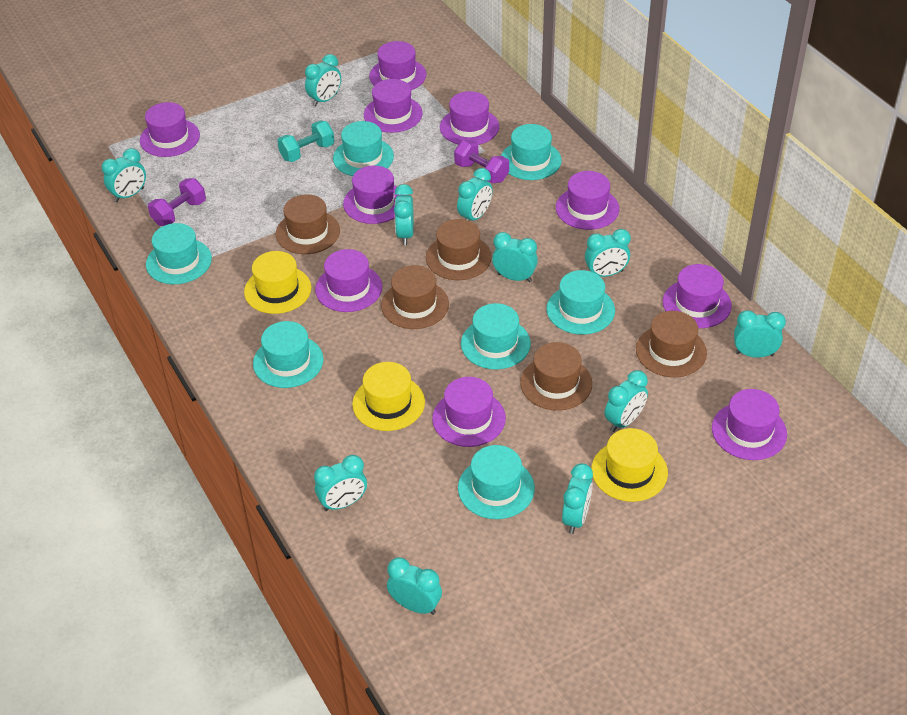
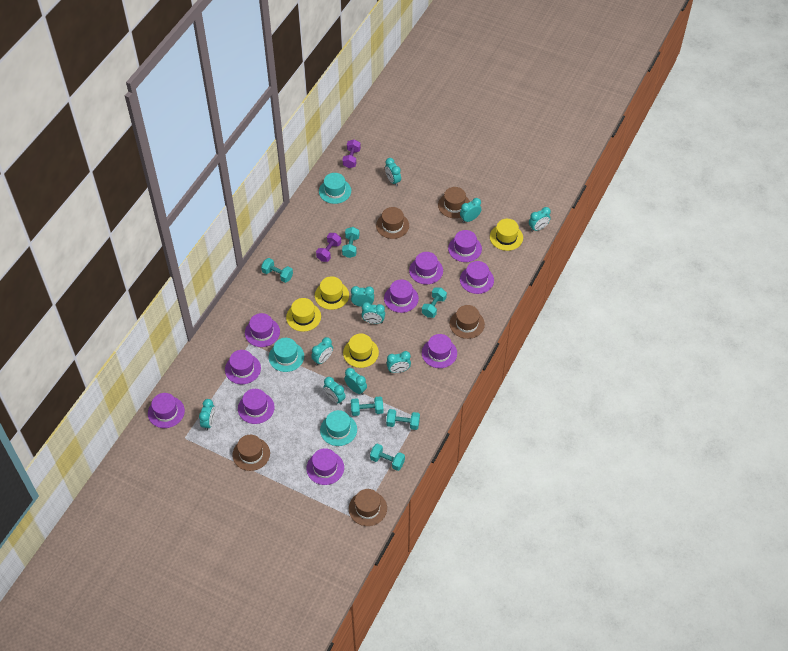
turquoise clock: [102,148,146,202] [305,54,341,107] [314,455,367,511] [387,557,442,615] [394,184,414,245] [457,168,493,221] [492,232,538,282] [562,463,593,534] [585,229,631,277] [605,370,648,432] [734,310,786,358] = 11 -> [199,399,215,431] [311,337,333,365] [323,377,346,405] [344,368,367,395] [351,286,374,307] [362,302,385,324] [385,158,401,186] [387,351,411,373] [460,198,481,223] [529,207,551,232] = 10
turquoise dumbbell: [277,121,334,162] = 1 -> [261,258,293,283] [342,227,359,258] [351,396,383,416] [370,444,405,471] [386,409,420,430] [422,287,447,318] = 6
turquoise hat: [146,223,212,284] [253,321,324,388] [333,121,394,176] [458,445,535,519] [461,303,531,369] [501,124,562,180] [547,270,615,335] = 7 -> [269,338,304,372] [319,173,351,204] [320,410,357,446] = 3
yellow hat: [244,251,311,314] [352,362,425,431] [592,428,668,502] = 3 -> [286,298,321,332] [315,276,349,310] [343,334,379,368] [490,219,523,251] = 4

